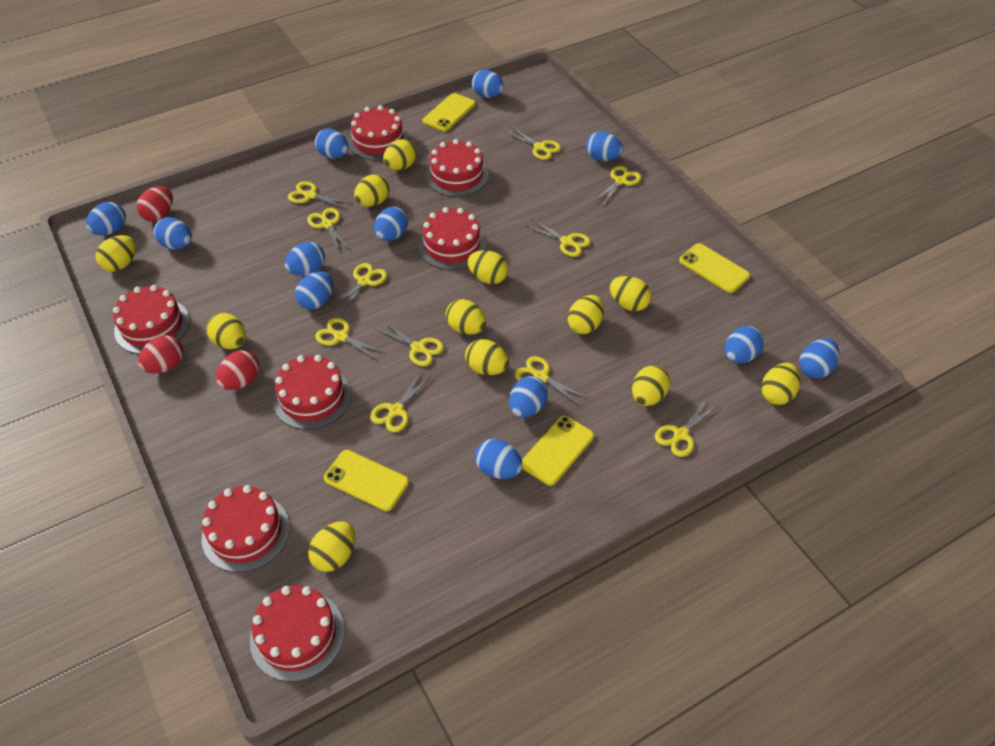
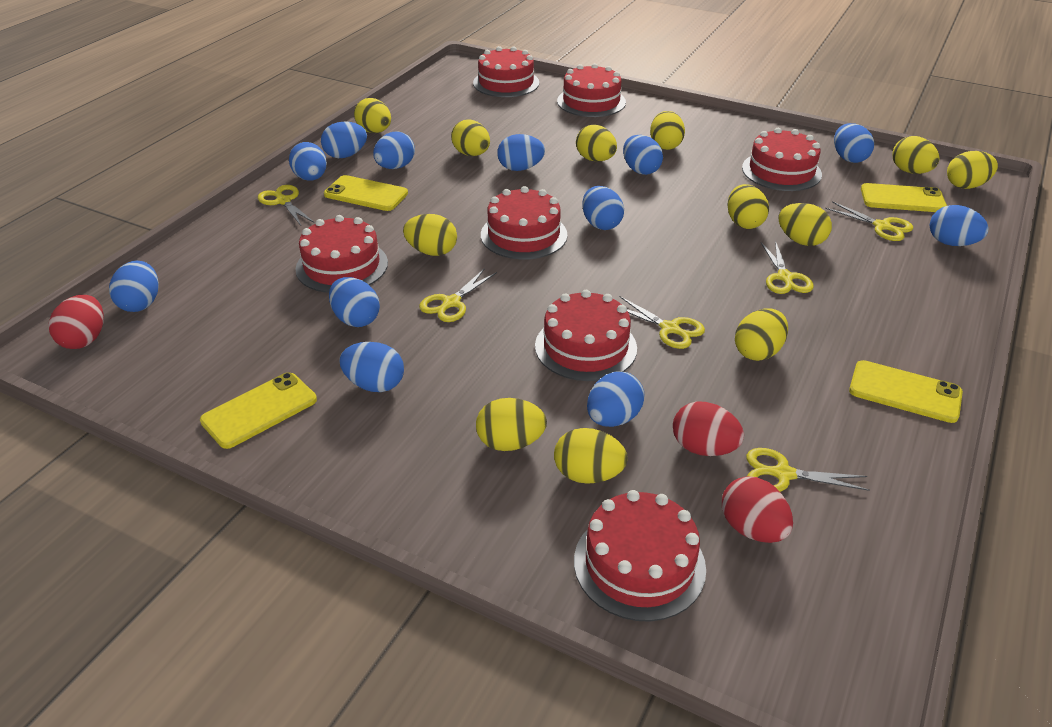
yellow scissors: [288,181,351,209] [307,208,350,252] [315,318,385,361] [332,263,387,314] [370,372,431,432] [375,321,444,366] [505,127,561,160] [515,356,588,406] [526,220,591,257] [594,166,641,206] [655,399,718,457] = 11 -> [258,185,315,226] [419,268,497,322] [620,296,705,349] [746,448,870,492] [761,241,814,294] [825,202,913,241] = 6

